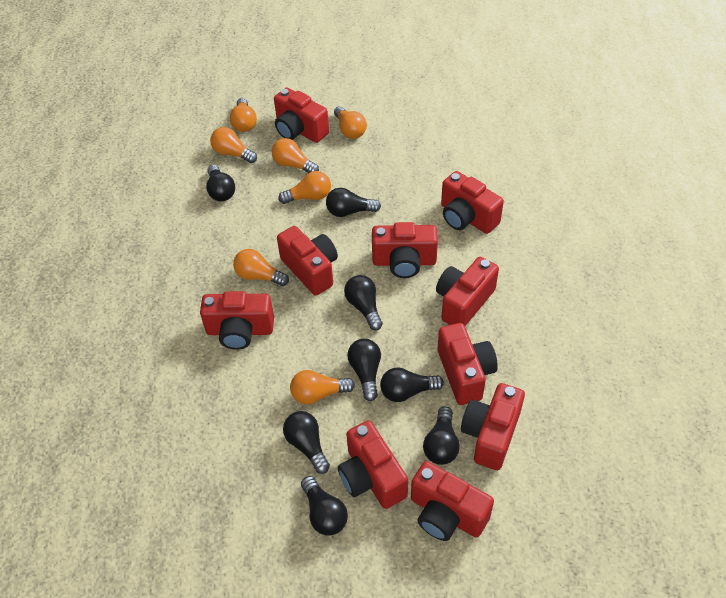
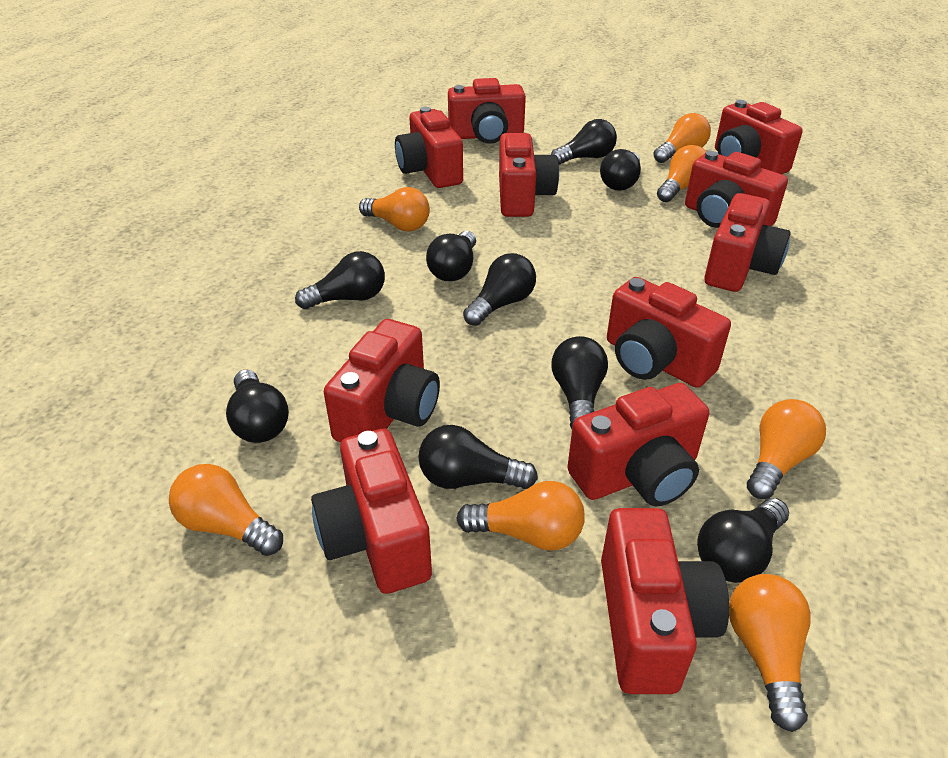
black light bulb: [206,164,235,201] [283,411,330,474] [301,476,348,536] [326,188,381,217] [344,275,383,330] [347,339,381,401] [380,367,444,402] [423,406,460,465] = 8 -> [226,369,289,443] [295,251,385,309] [418,425,538,489] [426,231,476,281] [463,253,536,326] [551,119,617,165] [551,336,608,429] [600,149,641,191] [697,498,789,583] = 9
red camera: [200,291,274,350] [274,88,329,143] [277,226,338,296] [338,420,408,509] [372,222,438,278] [411,461,494,541] [436,257,499,326] [438,323,498,405] [441,171,504,234] [461,383,525,470] = 10 -> [311,429,432,594] [324,319,440,442] [395,107,463,188] [448,78,526,144] [499,133,559,217] [568,383,709,506] [601,508,729,694] [607,277,731,388] [685,151,788,228] [704,193,791,292] [715,100,803,174] = 11

